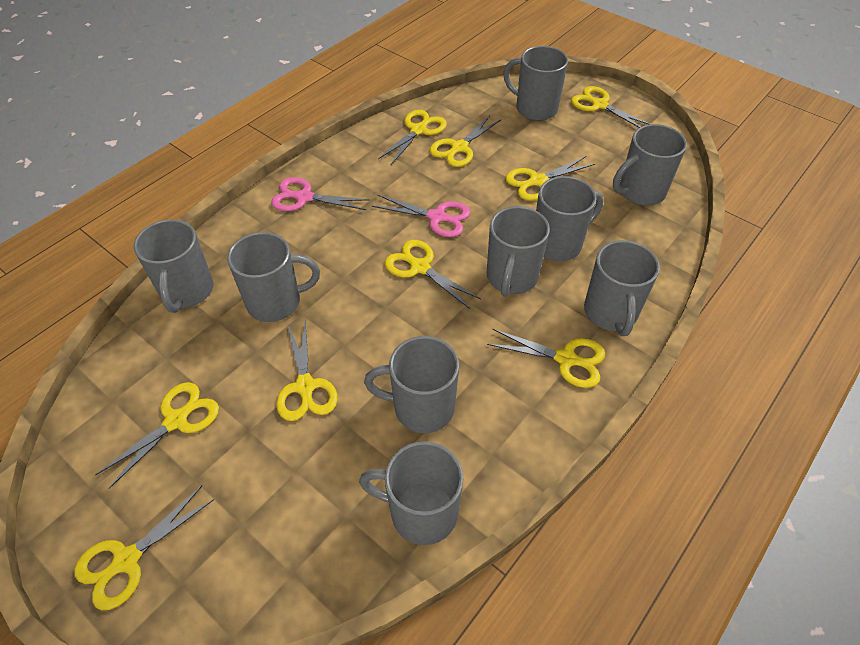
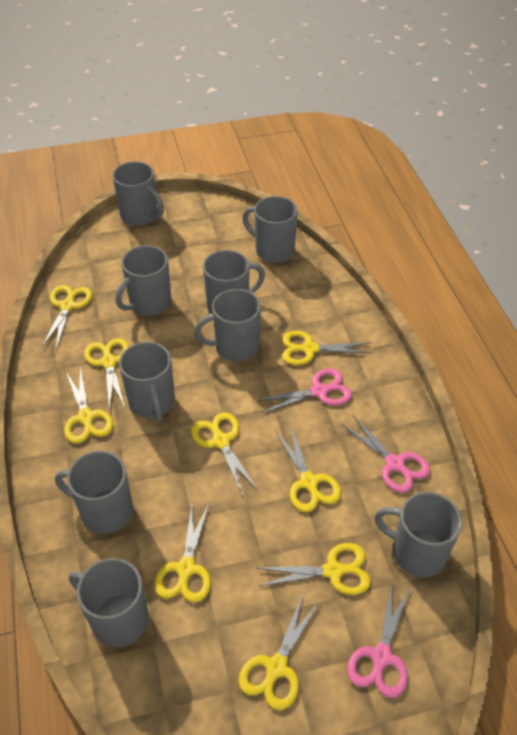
pink scissors: [271,177,370,211] [372,194,470,237] = 2 -> [256,368,352,413] [341,415,430,493] [347,584,411,698] = 3

